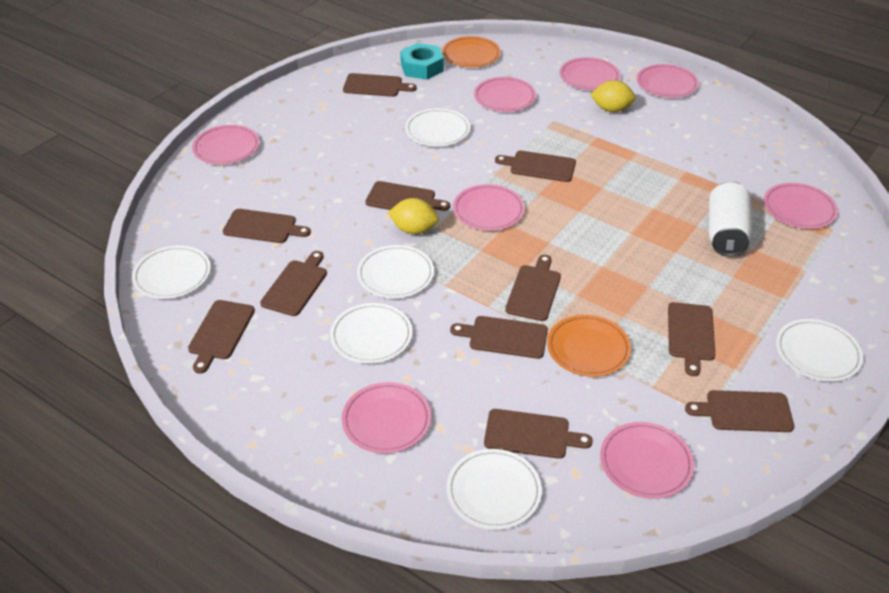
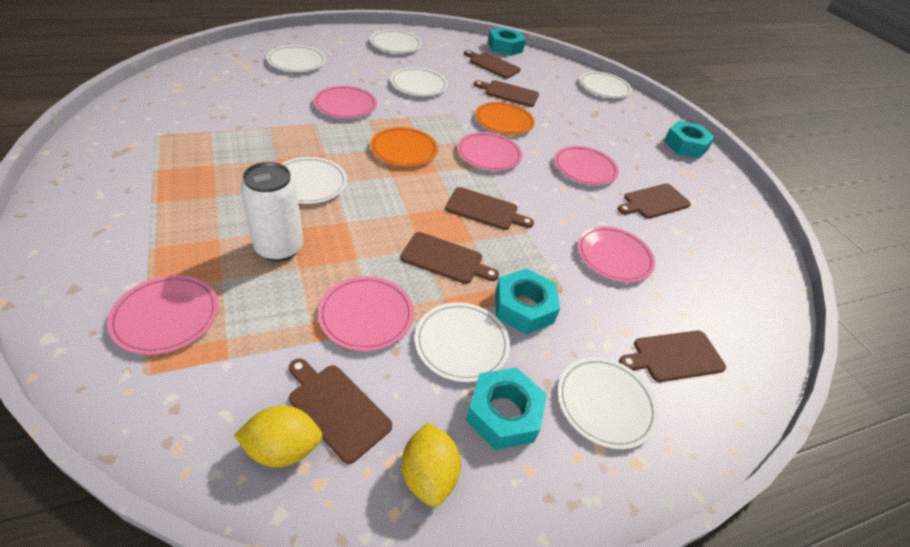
brown cutting board: [188,300,255,374] [223,209,311,243] [260,251,327,316] [343,73,417,97] [365,181,450,211] [450,316,548,359] [484,409,593,459] [495,151,576,182] [505,255,561,321] [668,302,715,376] [685,390,794,432] = 11 -> [289,358,392,464] [400,232,499,284] [445,187,534,230] [464,50,521,79] [474,80,539,107] [618,184,691,219] [619,331,726,382] = 7
pink plate: [192,125,260,165] [342,382,431,454] [453,184,525,231] [474,77,536,112] [559,57,621,91] [600,422,694,499] [637,64,699,98] [764,183,838,229] = 8 -> [107,275,219,355] [313,86,377,118] [318,276,414,351] [457,132,522,171] [554,146,619,186] [577,226,655,283] = 6
turquoise nut: [400,43,444,80] = 1 -> [466,368,547,450] [488,27,525,56] [495,268,560,335] [664,120,715,159] = 4
white plate: [132,245,211,299] [330,303,412,364] [357,245,434,298] [405,108,470,147] [446,449,542,530] [776,319,863,382] = 6 -> [267,45,326,72] [282,157,347,204] [370,30,422,53] [390,67,448,96] [415,302,510,382] [558,357,659,449] [580,72,632,98] = 7

